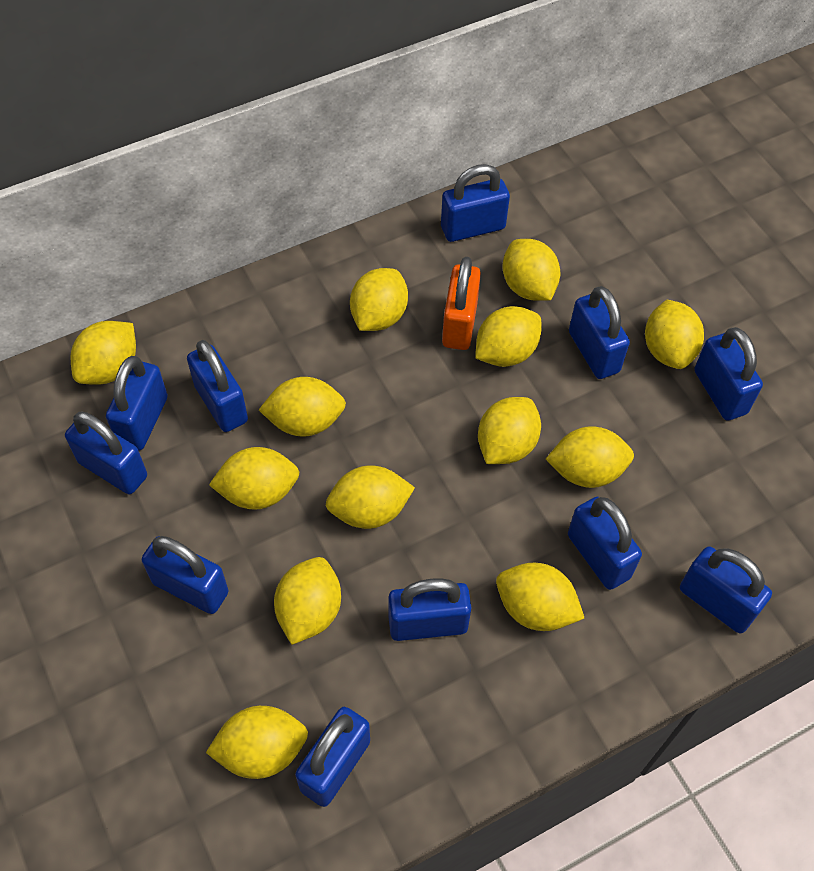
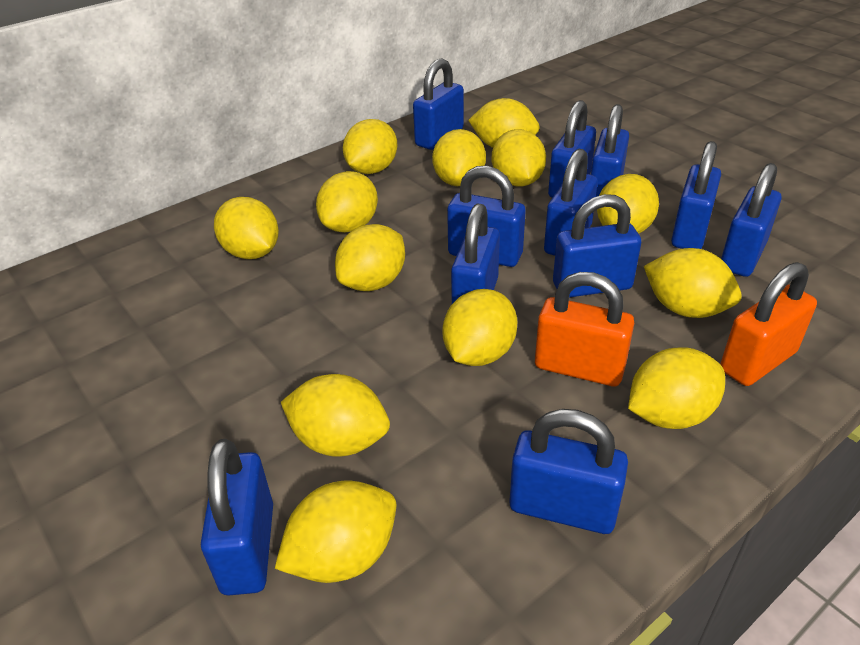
orange padlock: [442,257,481,350] = 1 -> [535,272,634,387] [720,262,817,386] = 2

